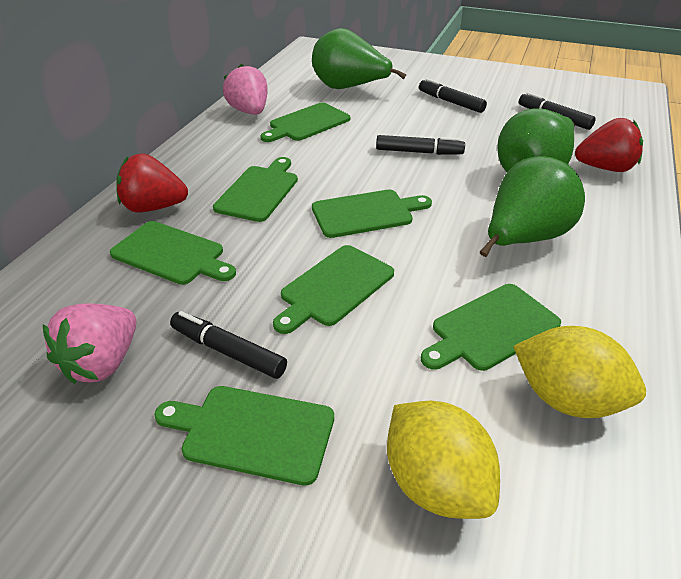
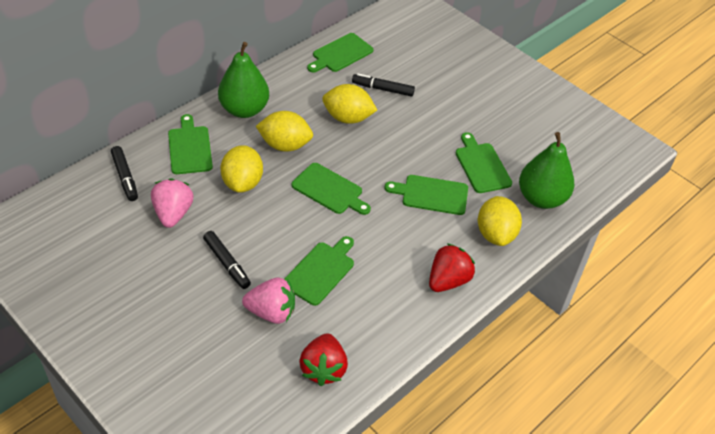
black marker: [170,311,287,379] [376,135,465,155] [419,78,487,113] [519,92,596,130] = 4 -> [111,146,138,201] [203,231,251,289] [352,73,415,97] = 3
green cutting board: [110,221,236,285] [154,386,334,486] [213,157,298,222] [261,103,350,142] [273,245,394,334] [312,190,432,238] [421,284,561,371] = 7 -> [168,114,213,174] [284,236,354,306] [292,163,371,215] [307,33,374,73] [384,175,468,215] [456,132,512,193] = 6
green pear: [312,28,406,89] [480,156,585,257] [497,108,575,172] = 3 -> [218,42,269,118] [519,132,574,209] = 2
yellow lemon: [387,401,500,519] [513,326,646,418] = 2 -> [220,145,263,193] [256,111,313,152] [322,84,377,124] [478,196,522,246] = 4

